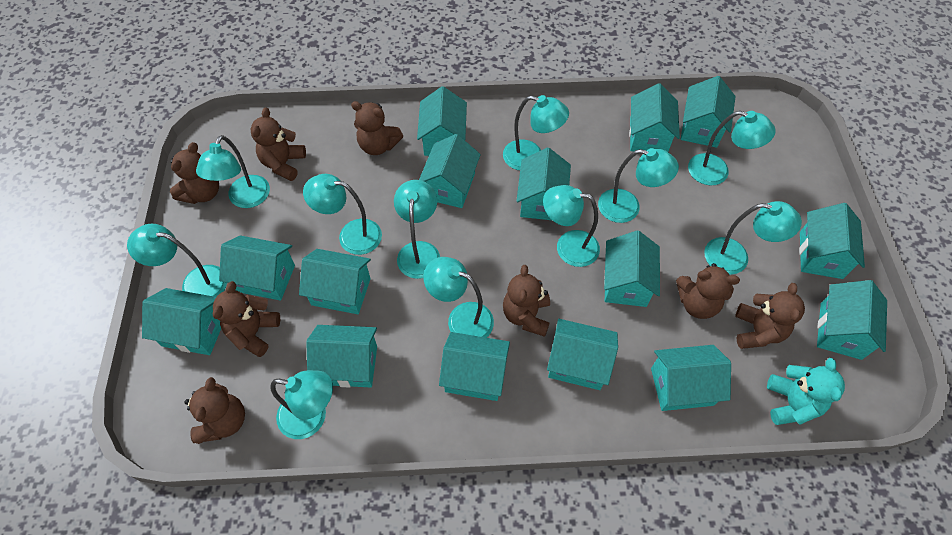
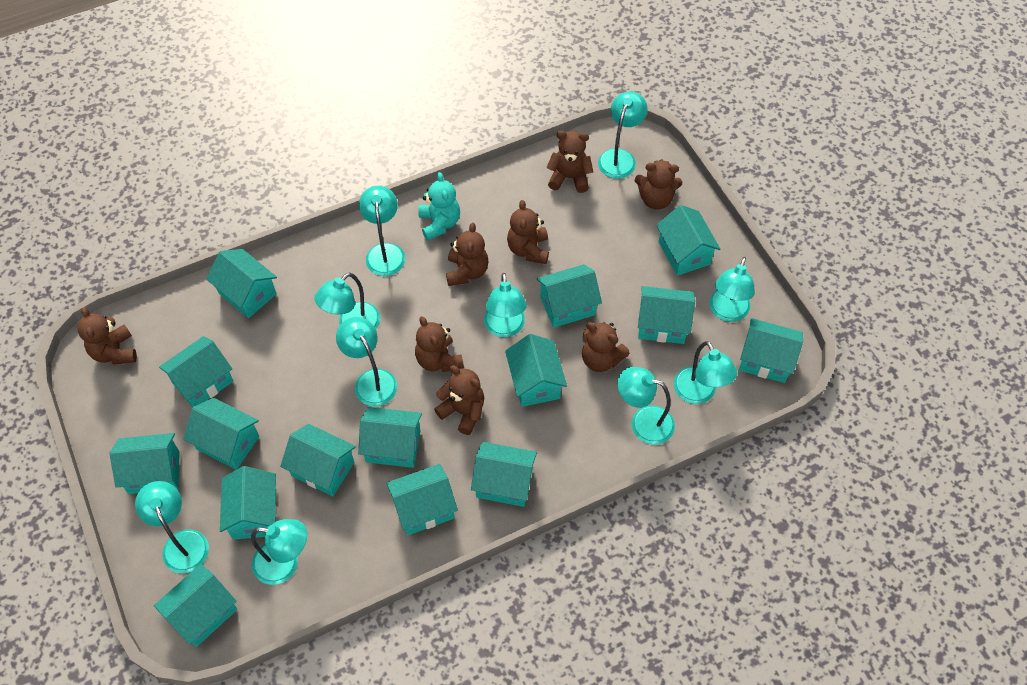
turquoise lamp: [127,224,227,297] [196,135,270,208] [270,370,333,439] [303,174,382,255] [394,180,440,279] [423,257,494,338] [503,95,569,170] [543,185,600,267] [598,148,679,223] [688,111,775,185] [704,201,802,275] = 11 -> [135,481,209,573] [251,519,307,585] [315,272,380,329] [336,317,397,406] [359,186,406,276] [484,273,527,337] [598,91,648,179] [618,367,675,445] [674,341,737,404] [709,257,755,322] = 10

